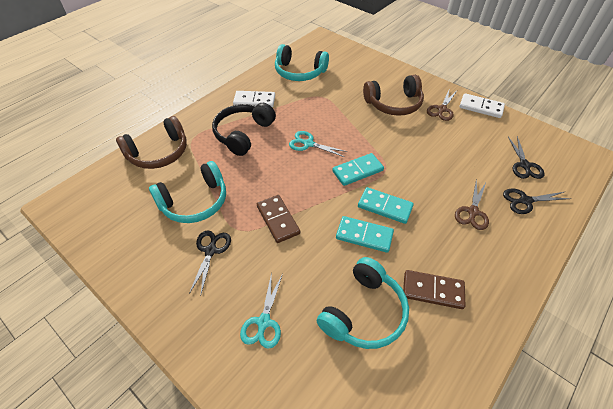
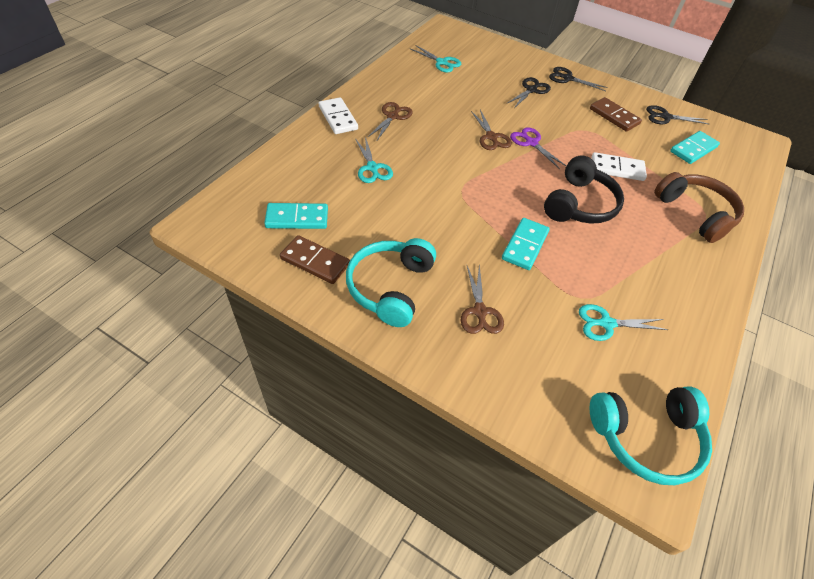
brown headphones: [116,116,187,169] [363,75,424,116] = 2 -> [654,172,744,243] = 1
brown scissors: [427,88,457,121] [455,179,489,230] = 2 -> [367,102,413,140] [461,264,504,334] [471,110,512,150] = 3
purple scissors: none = 0 -> [510,127,566,169] = 1
turquoise headphones: [149,161,226,223] [275,44,329,81] [317,257,409,349] = 3 -> [346,238,436,327] [589,386,712,485] = 2
turquoise scissors: [240,273,283,349] [289,131,347,157] = 2 -> [355,137,393,183] [409,45,461,72] [579,304,668,341] = 3

